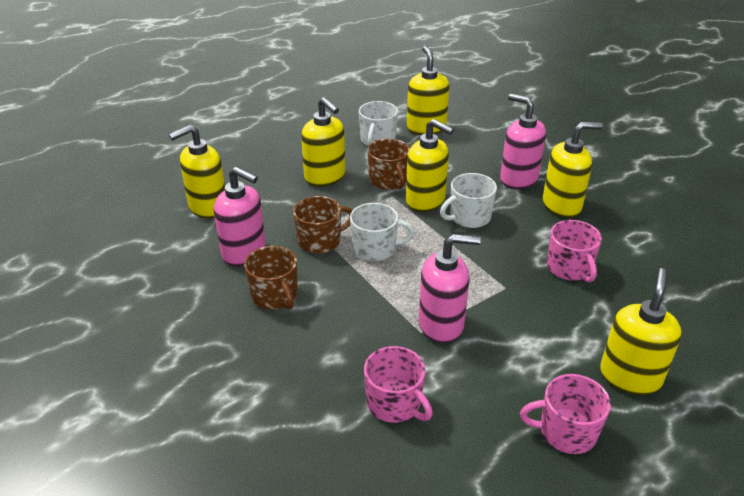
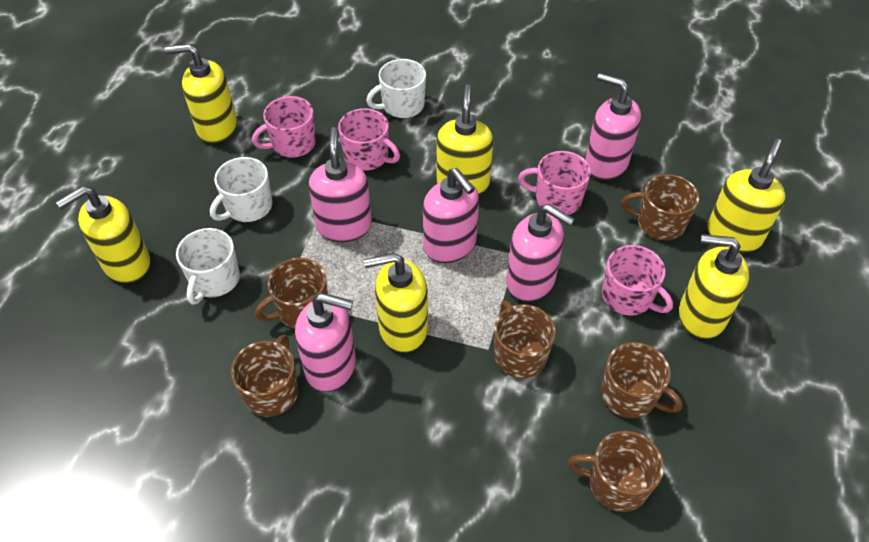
brown mug: [244,246,298,310] [293,196,353,254] [367,139,410,190] = 3 -> [231,335,299,417] [255,258,328,328] [494,301,556,378] [568,431,664,512] [601,342,683,418] [622,174,699,240] = 6
pink mug: [364,346,433,423] [520,374,611,454] [547,220,602,282] = 3 -> [252,96,316,158] [338,108,400,171] [518,151,591,215] [602,245,673,315] = 4
pink soap dispenser: [214,167,266,266] [419,234,481,343] [500,94,546,189] = 3 -> [295,293,356,392] [308,127,372,242] [423,168,479,263] [506,204,575,302] [585,73,641,180] = 5

